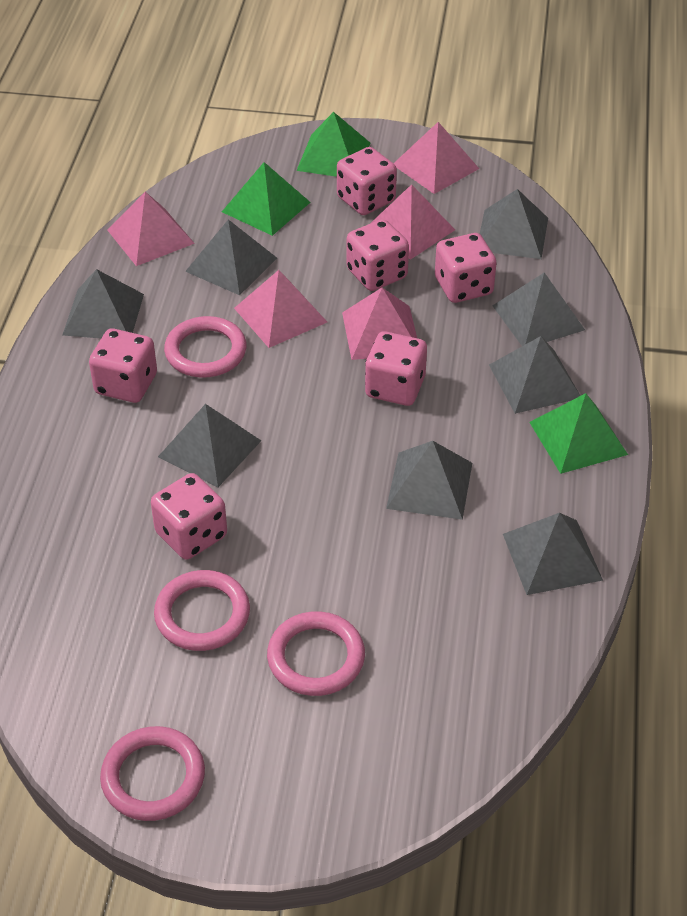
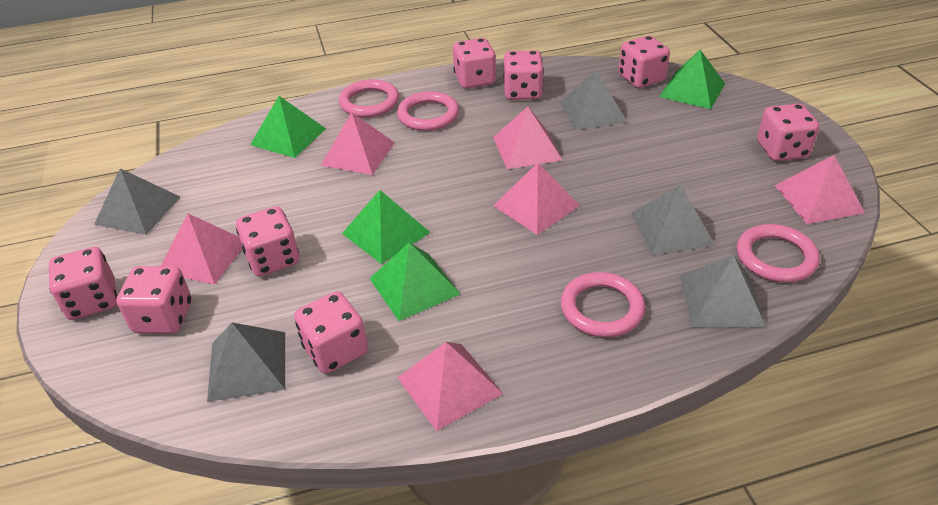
green pyramid: [222,162,311,236] [296,112,370,177] [529,393,628,474] = 3 -> [250,96,326,158] [342,190,431,264] [369,242,460,321] [659,50,725,109] = 4
grey pyramid: [62,269,144,338] [158,404,261,487] [185,219,277,295] [386,441,472,520] [480,189,548,259] [489,336,580,414] [493,272,585,346] [503,513,603,595] = 8 -> [94,168,180,235] [207,323,285,402] [560,70,627,130] [631,185,715,255] [680,256,766,327] = 5
pink dice: [89,329,157,403] [151,473,227,560] [337,147,397,215] [346,219,409,291] [365,331,427,406] [435,233,497,303] = 6 -> [49,247,117,320] [116,266,192,334] [236,206,299,277] [294,292,368,374] [453,38,496,89] [503,50,544,100] [619,36,670,88] [757,103,819,161] = 8
pink pyramid: [107,192,195,266] [234,270,327,348] [342,287,417,360] [370,184,455,260] [394,122,479,194] = 5 -> [161,213,242,285] [321,112,395,175] [397,342,503,431] [493,107,562,169] [493,163,580,235] [775,155,865,224] = 6

